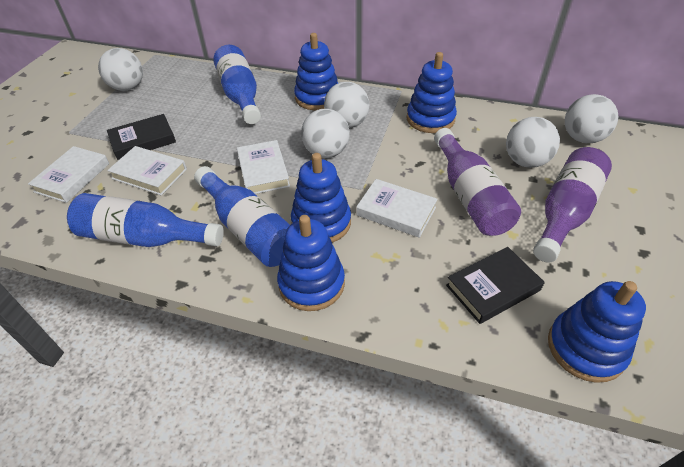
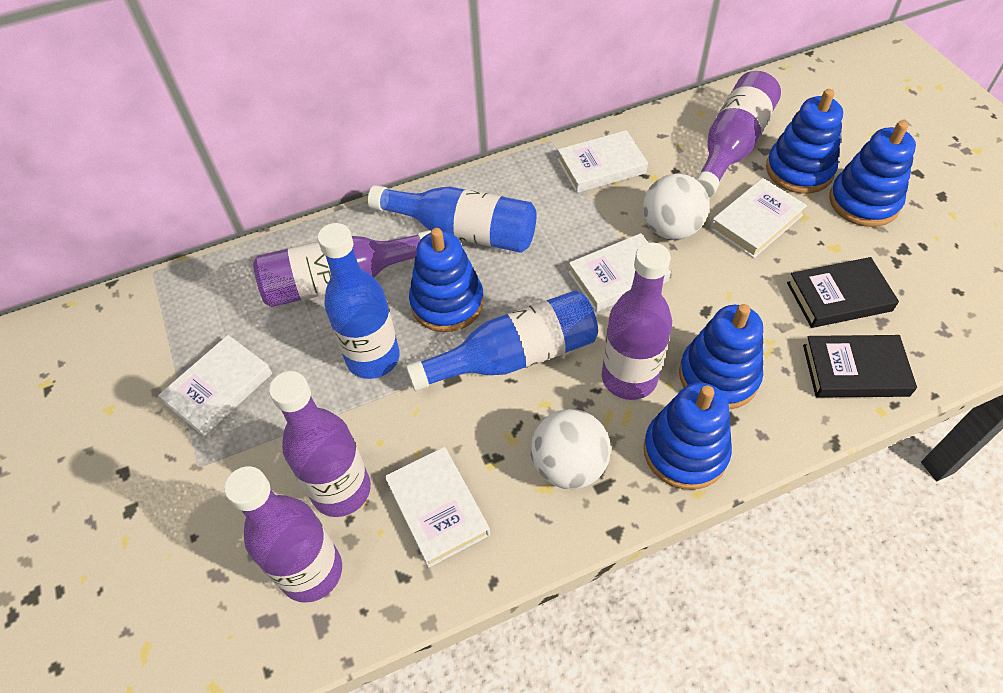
purple bottle: [434,128,521,236] [533,147,612,263] = 2 -> [224,466,342,603] [253,230,431,307] [269,371,371,517] [602,243,672,400] [695,71,781,197] = 5
white ball: [98,48,143,91] [301,109,350,158] [324,82,369,128] [506,117,560,168] [565,94,618,143] = 5 -> [531,409,611,489] [643,174,709,240] = 2
white book: [28,146,109,203] [107,146,187,195] [237,140,290,194] [356,179,438,238] = 4 -> [158,335,272,436] [384,447,490,568] [557,130,648,193] [568,233,671,312] [710,178,807,258] = 5

